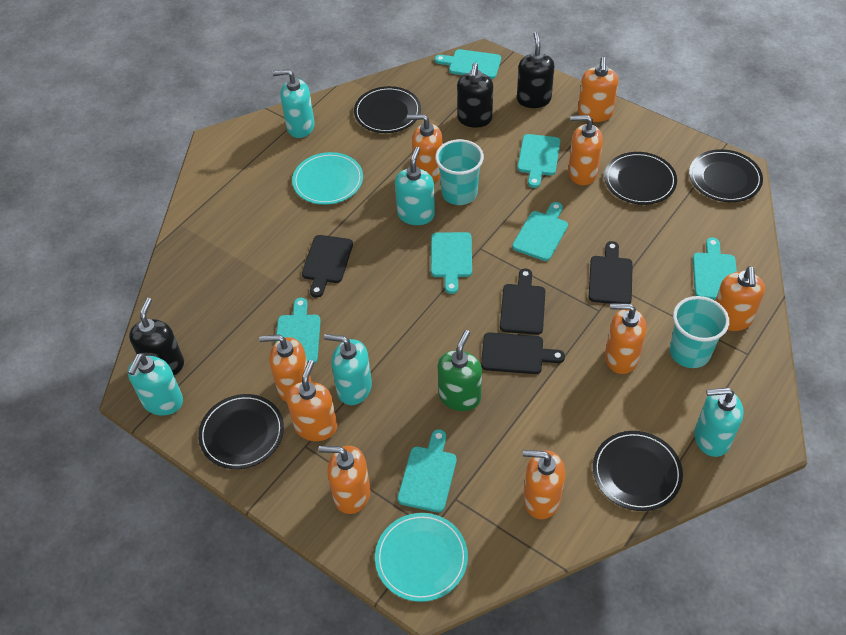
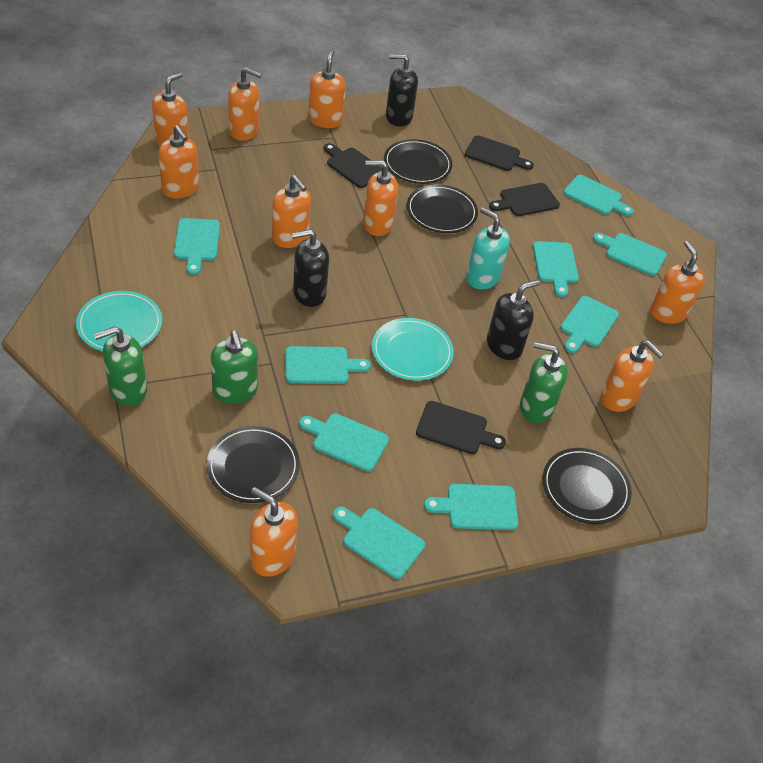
black plate: [198,394,284,469] [354,86,421,133] [593,431,683,511] [604,152,677,205] [689,149,763,202] = 5 -> [207,426,300,503] [384,139,452,184] [407,185,478,233] [542,448,632,524] = 4
green soap dispenser: [438,330,482,411] = 1 -> [94,326,147,406] [211,330,258,404] [520,342,568,423] = 3
turquoise cup: [435,139,484,205] [670,296,729,368] = 2 -> none = 0
turquoise cutting board: [275,298,321,364] [398,429,457,513] [431,232,472,294] [435,49,501,79] [512,202,568,261] [517,134,560,188] [693,237,737,300] = 7 -> [174,218,220,275] [286,346,371,384] [299,413,389,472] [333,506,425,579] [424,484,519,530] [533,241,579,297] [561,296,619,353] [563,175,634,216] [593,233,667,276] = 9
turquoise soap dispenser: [128,353,183,416] [272,69,315,138] [324,334,372,405] [395,147,435,225] [694,388,744,457] = 5 -> [466,207,510,289] = 1

